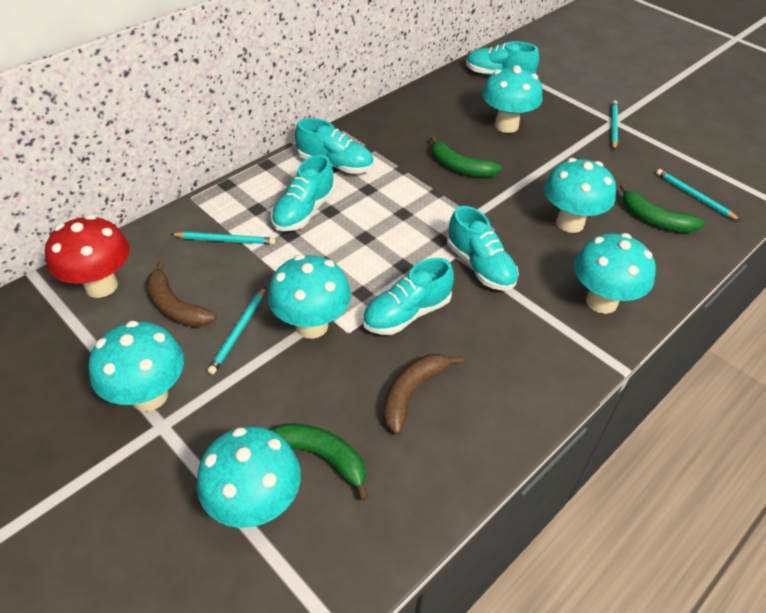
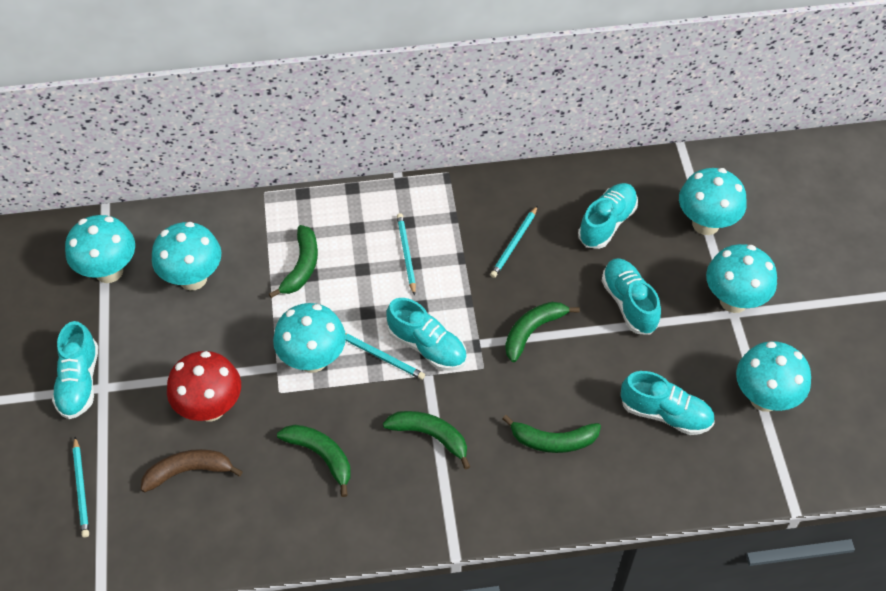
brown banana: [147,261,216,327] [384,354,463,435] = 2 -> [141,449,243,493] = 1
green banana: [270,424,369,501] [431,136,502,177] [620,184,704,233] = 3 -> [269,225,318,298] [277,425,351,497] [383,411,470,469] [502,415,601,453] [505,302,580,362] = 5

